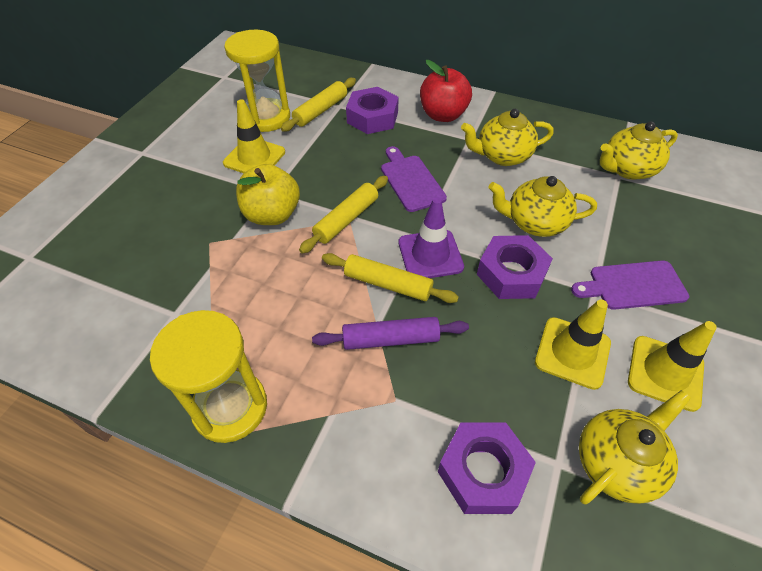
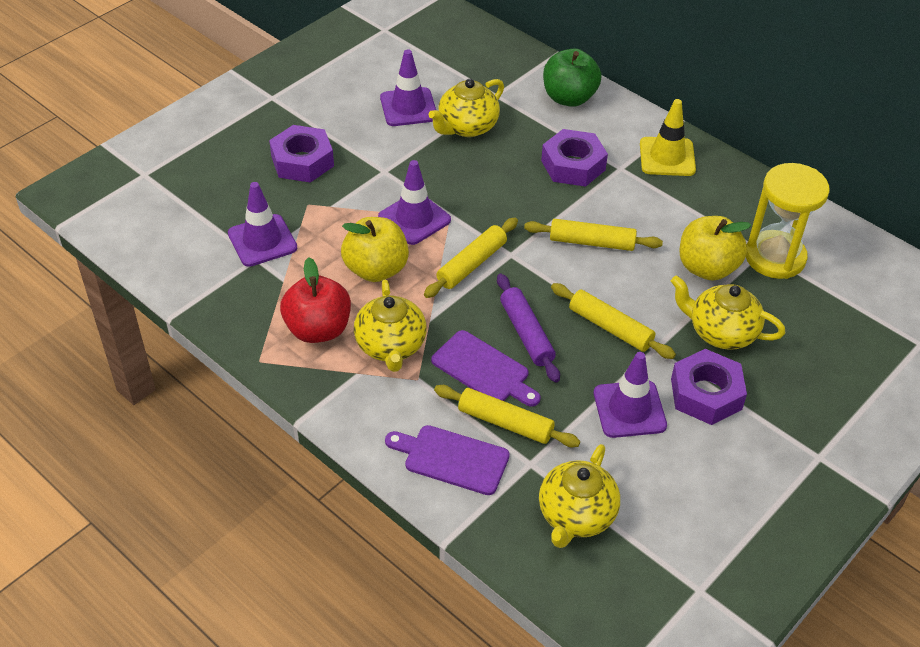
green apple: none = 0 -> [543,49,602,107] = 1
purple traffic cone: [399,197,464,278] = 1 -> [228,182,297,267] [378,160,451,245] [380,49,436,126] [594,352,667,438] = 4
yellow apple: [236,164,300,225] = 1 -> [341,217,409,282] [679,216,751,281] = 2
yellow hourglass: [150,310,267,443] [224,30,290,132] = 2 -> [746,163,830,279] = 1
yellow rolling pin: [281,78,356,132] [299,176,388,254] [322,253,459,303] = 3 -> [424,218,518,298] [434,385,580,447] [524,219,663,251] [551,283,676,359] = 4
yellow traffic cone: [223,99,285,173] [535,299,611,390] [628,321,717,412] = 3 -> [640,99,696,176] = 1

